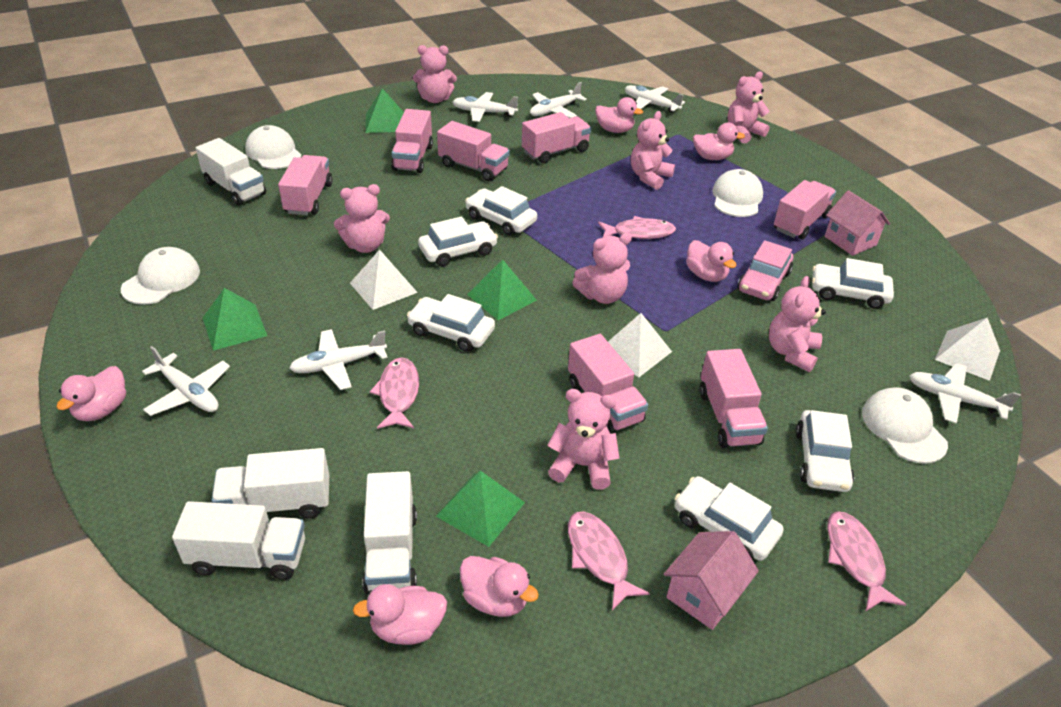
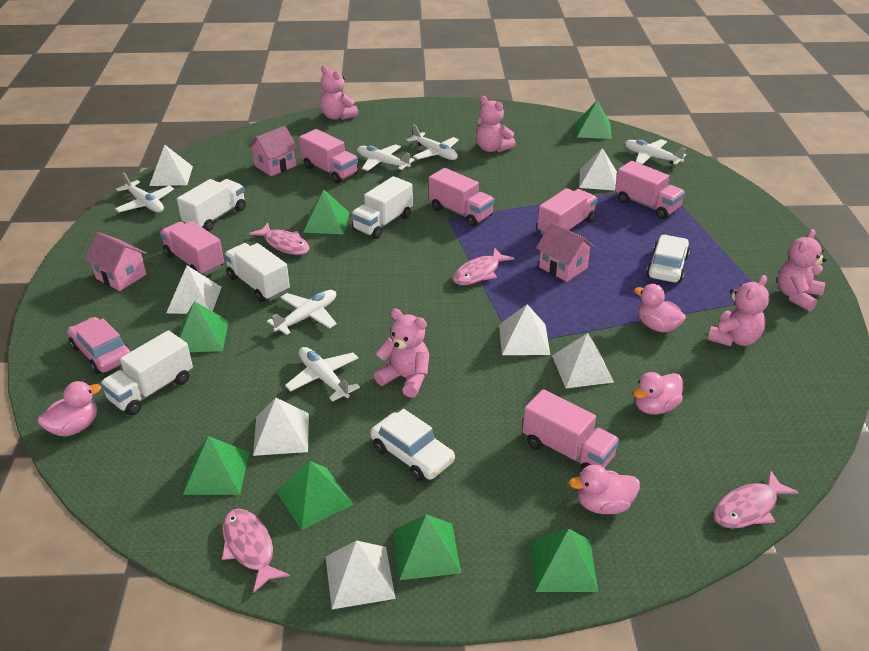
green pyramid: [203,288,267,351] [365,88,404,133] [436,471,525,547] [467,259,537,320] = 4 -> [178,301,228,352] [183,436,249,495] [276,461,354,530] [303,190,350,234] [393,514,461,580] [530,529,598,592] [576,100,612,139] = 7
pink duck: [56,366,126,421] [353,584,447,645] [460,556,539,617] [595,97,643,133] [686,240,737,282] [693,123,745,160] = 6 -> [38,381,101,437] [569,464,640,514] [633,372,683,415] [634,284,686,332] = 4
pink house: [664,531,759,630] [825,190,890,256] = 2 -> [85,232,147,291] [248,126,298,176] [536,222,595,282] = 3
pink teddy bear: [334,184,390,253] [413,45,457,103] [547,389,619,490] [572,233,632,304] [631,111,675,190] [727,72,770,144] [769,276,826,372] = 7 -> [320,66,359,120] [374,308,429,398] [476,96,516,152] [708,275,769,346] [777,229,827,311] = 5
pink truck: [278,155,332,215] [391,109,433,173] [437,121,510,181] [522,112,591,163] [568,334,648,434] [699,349,768,448] [774,180,836,240] = 7 -> [160,221,224,276] [299,129,358,183] [429,168,495,227] [522,389,620,470] [537,188,598,235] [615,161,685,219] = 6
white cap: [121,247,200,305] [245,125,302,169] [712,169,763,217] [862,387,948,464] = 4 -> none = 0
white car: [407,294,495,352] [418,216,498,267] [465,186,537,236] [674,476,783,561] [796,410,854,492] [812,258,894,309] = 6 -> [370,409,455,481] [646,235,690,283] = 2
white pyramid: [350,249,418,310] [608,313,672,377] [935,318,1000,381] = 3 -> [149,145,193,186] [166,265,221,314] [253,398,309,456] [326,540,396,609] [499,304,550,355] [552,333,614,388] [579,148,617,191] = 7

